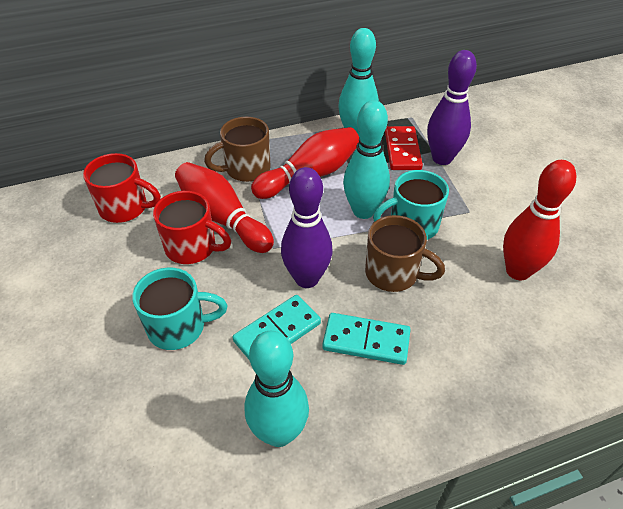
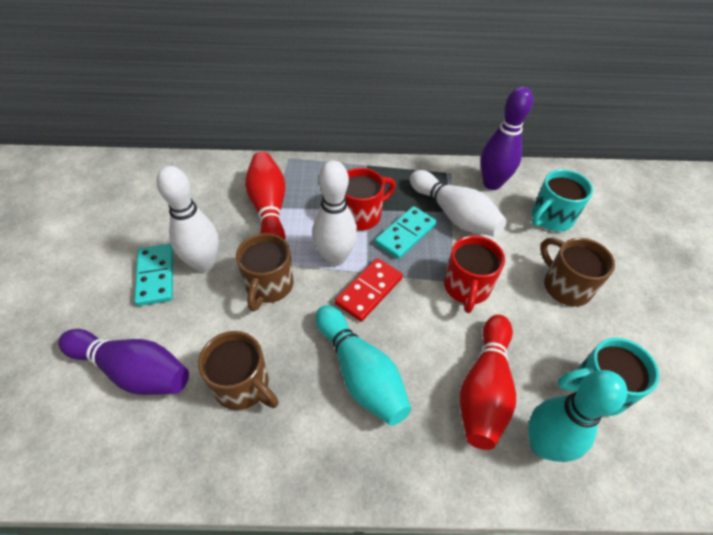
brown mug: [204,117,271,182] [365,215,445,292] = 2 -> [198,331,279,410] [236,233,294,312] [540,238,615,306] = 3
red bowling pin: [175,162,274,253] [251,127,359,199] [503,160,576,280] = 3 -> [245,152,286,240] [460,315,516,450] = 2
turquoise bowling pin: [244,331,309,447] [338,28,379,138] [343,100,390,219] = 3 -> [315,305,411,426] [528,370,627,462] = 2
white bowling pin: none = 0 -> [157,166,219,272] [312,160,357,266] [410,170,507,237] = 3

